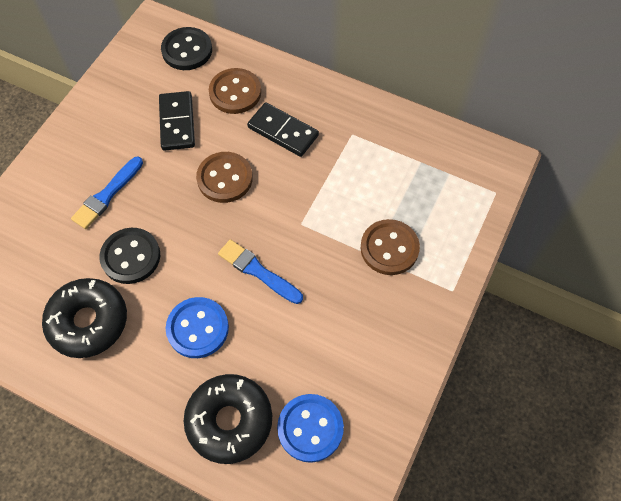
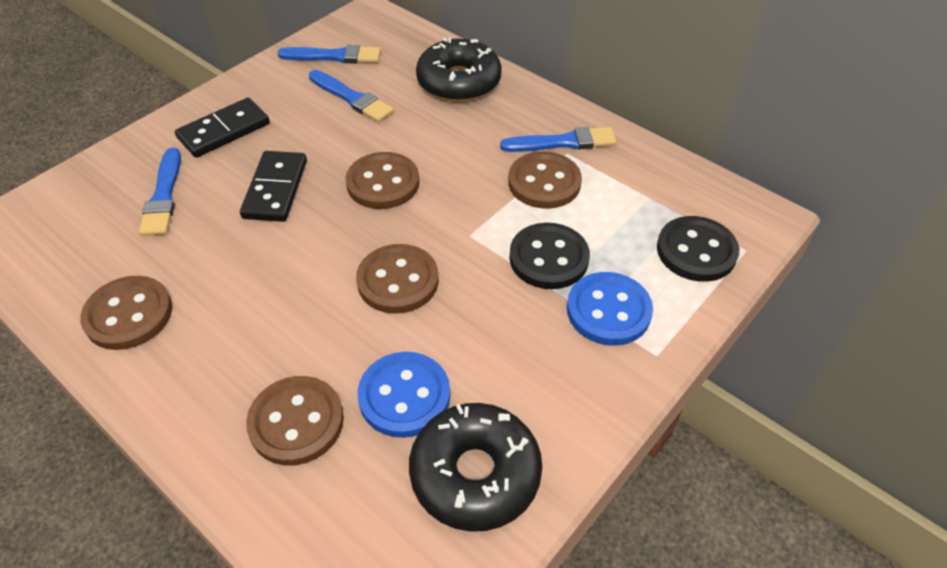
blue brush: [71,156,143,229] [218,239,303,304] = 2 -> [139,148,181,236] [278,45,381,64] [309,70,394,122] [500,127,617,152] = 4
brown button: [196,152,253,203] [209,68,261,114] [361,219,420,275] = 3 -> [80,276,172,350] [246,376,344,465] [346,152,420,209] [356,244,439,314] [508,151,582,209] = 5

